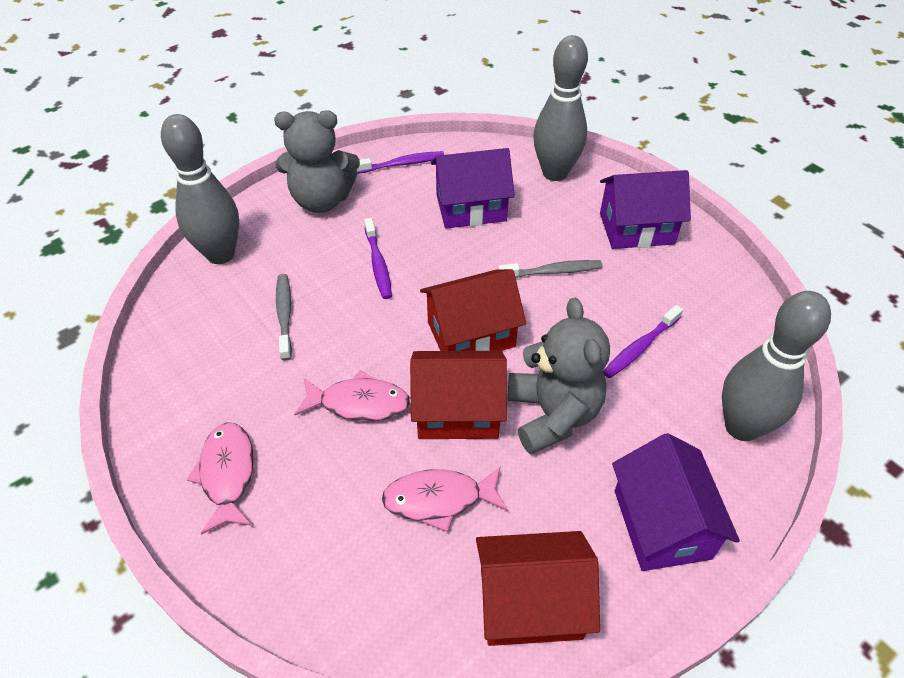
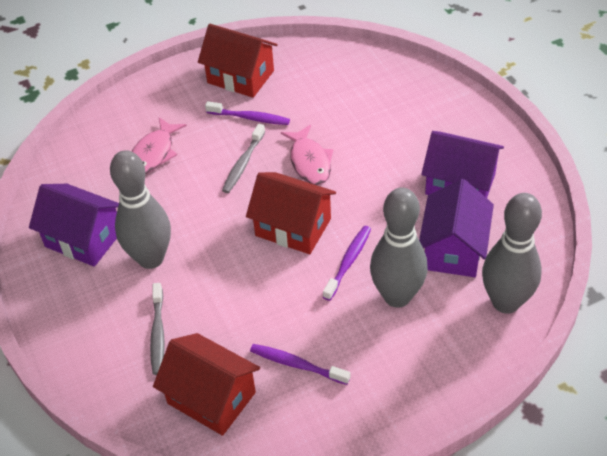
grey teddy bear: [274,110,360,213] [508,298,610,454] = 2 -> none = 0
pink fish: [187,422,254,535] [294,370,410,421] [382,466,508,532] = 3 -> [132,117,187,174] [281,125,333,185] = 2

